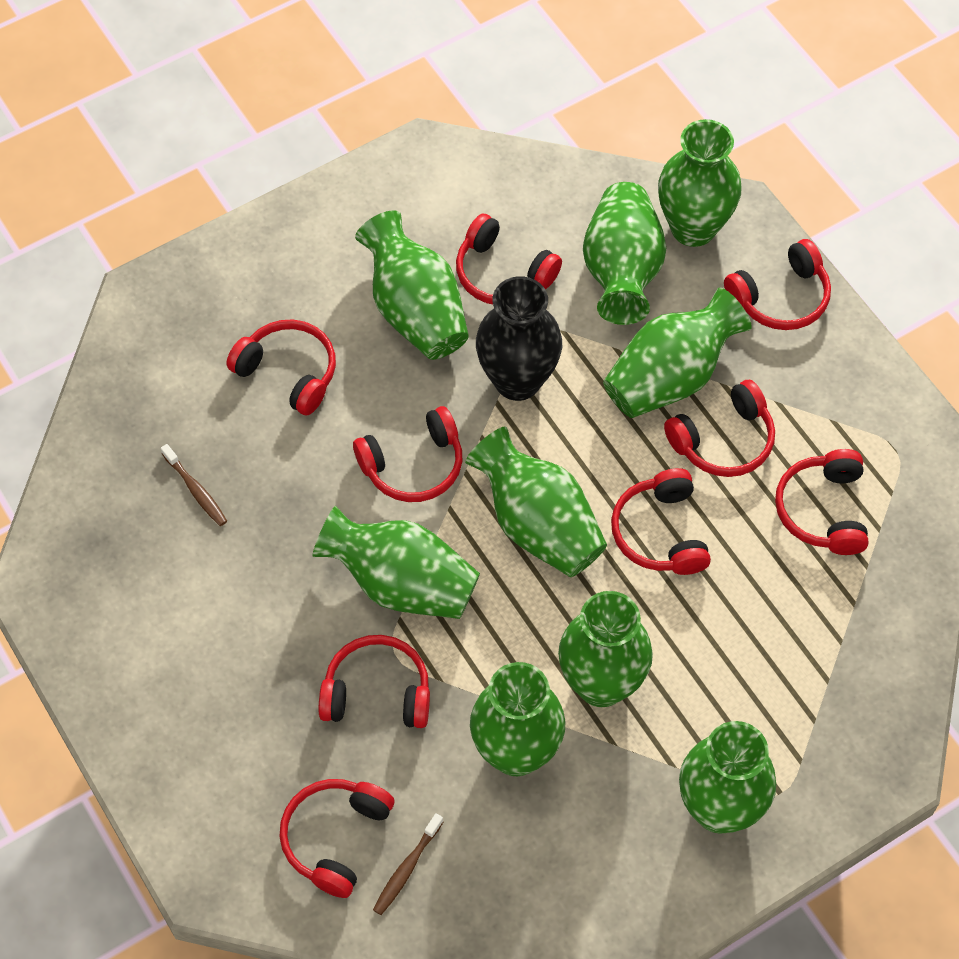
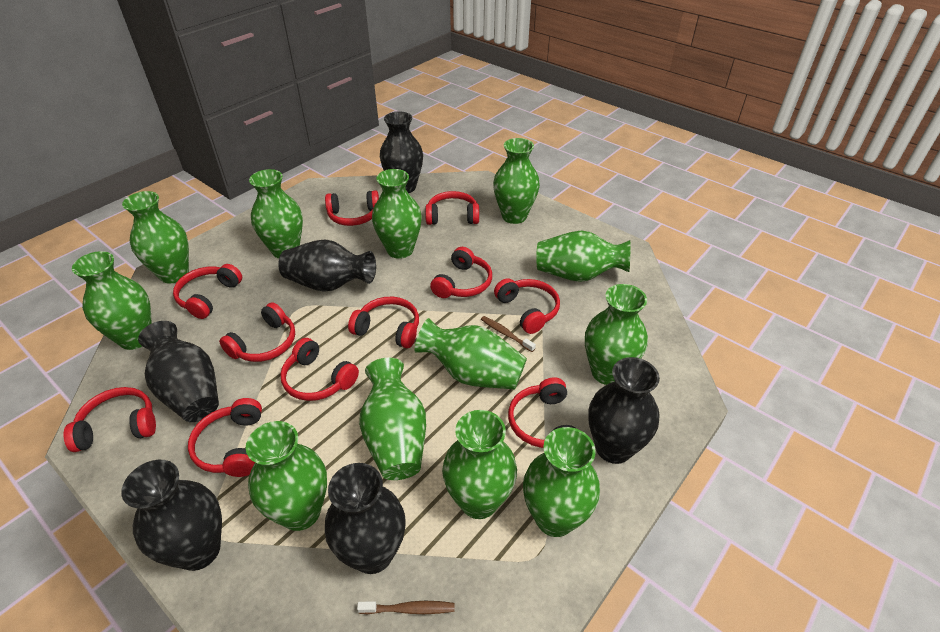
black vase: [476,276,562,401] = 1 -> [121,460,222,571] [138,321,219,422] [278,240,376,292] [325,463,405,574] [380,112,423,193] [588,357,660,464] = 6
green vase: [312,506,480,619] [355,210,469,360] [465,426,607,577] [470,662,566,776] [558,591,653,707] [583,182,666,325] [603,288,752,418] [658,119,742,247] [679,721,776,834] = 9 -> [72,251,152,350] [122,191,189,283] [246,421,327,531] [249,169,303,259] [359,358,426,480] [372,169,422,259] [414,318,527,390] [442,410,517,519] [493,138,540,224] [523,427,600,537] [536,230,630,282] [585,284,648,385] = 12
red headphones: [226,320,336,415] [279,779,394,898] [319,635,430,728] [353,406,462,502] [456,213,562,304] [611,468,711,575] [664,380,775,477] [724,239,831,330] [775,449,868,555] = 9 -> [64,387,156,452] [173,264,242,319] [188,398,262,477] [219,302,295,362] [280,338,359,401] [325,190,379,226] [348,297,419,348] [425,191,479,225] [430,247,492,298] [494,278,560,334] [508,377,576,448] = 11

